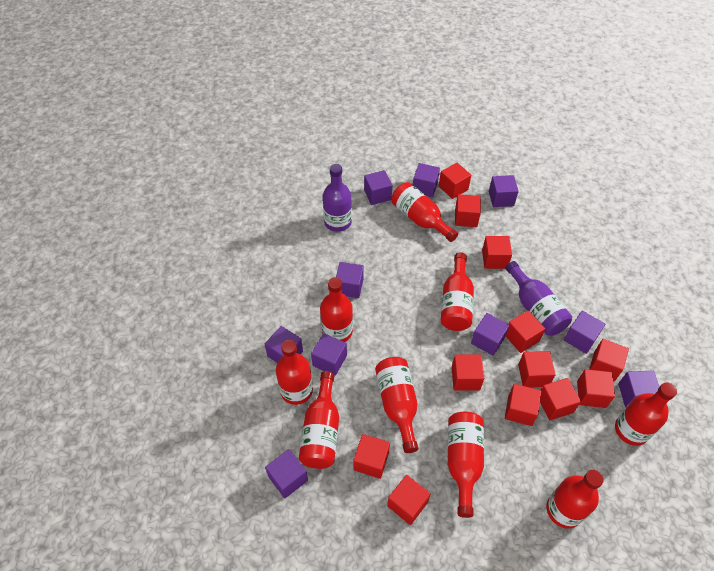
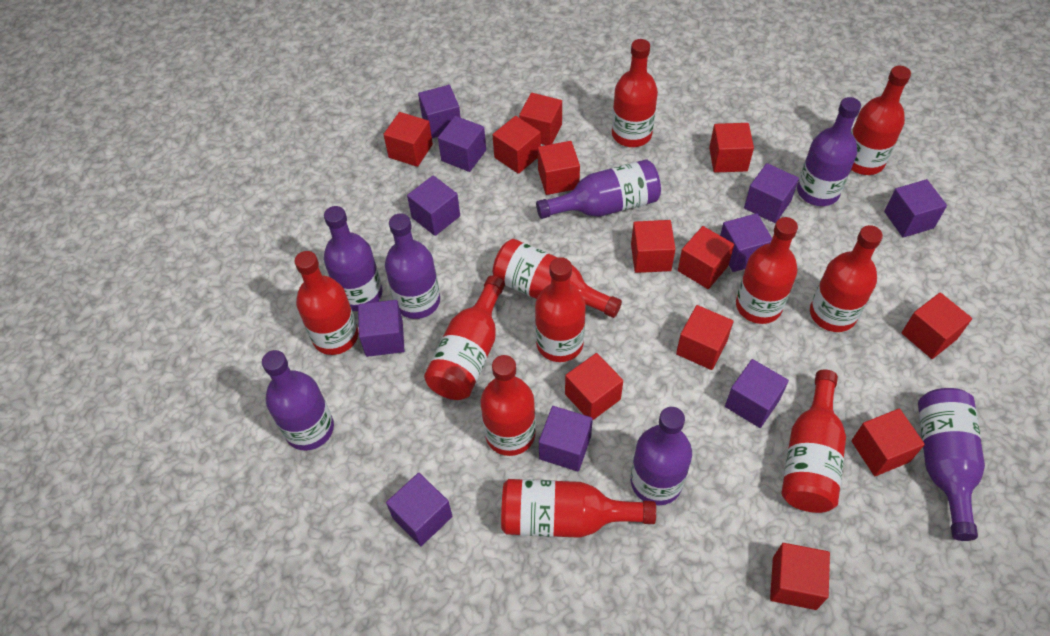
purple bottle: [323,164,352,232] [505,261,572,336] = 2 -> [262,350,334,450] [324,206,382,311] [385,213,440,319] [536,159,661,219] [631,407,692,505] [797,97,861,206] [918,388,985,541] = 7
red bottle: [276,340,313,405] [299,371,339,469] [320,277,353,342] [375,357,418,453] [391,182,458,242] [441,252,474,331] [448,412,484,518] [546,470,604,529] [615,383,677,446] = 9 -> [294,251,358,355] [424,275,505,400] [480,355,536,456] [493,239,622,318] [501,479,656,538] [535,257,586,362] [612,39,658,147] [736,217,798,324] [782,370,846,513] [810,225,883,332] [851,66,911,175] = 11

